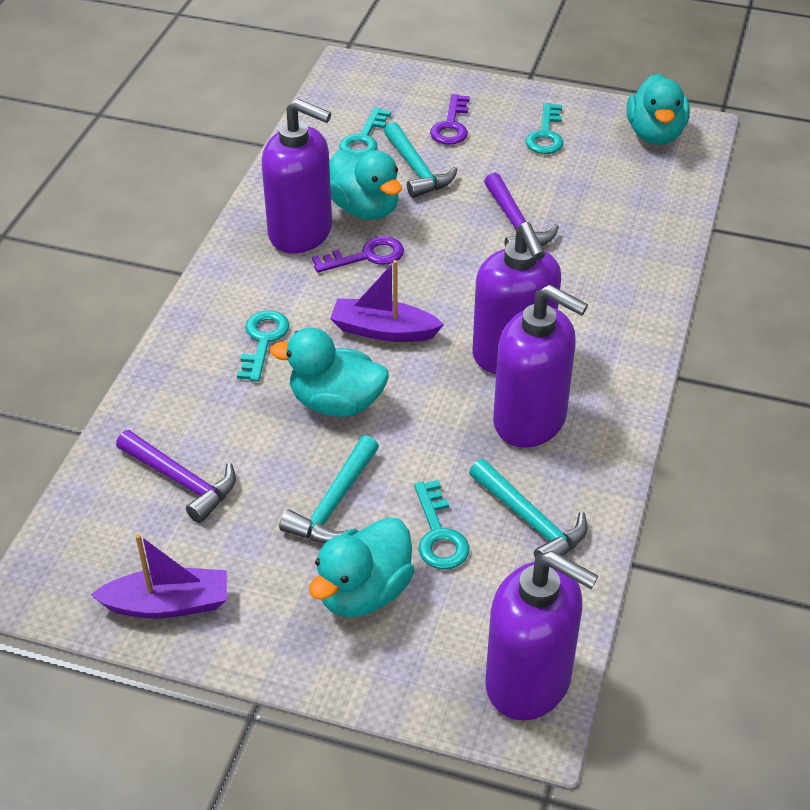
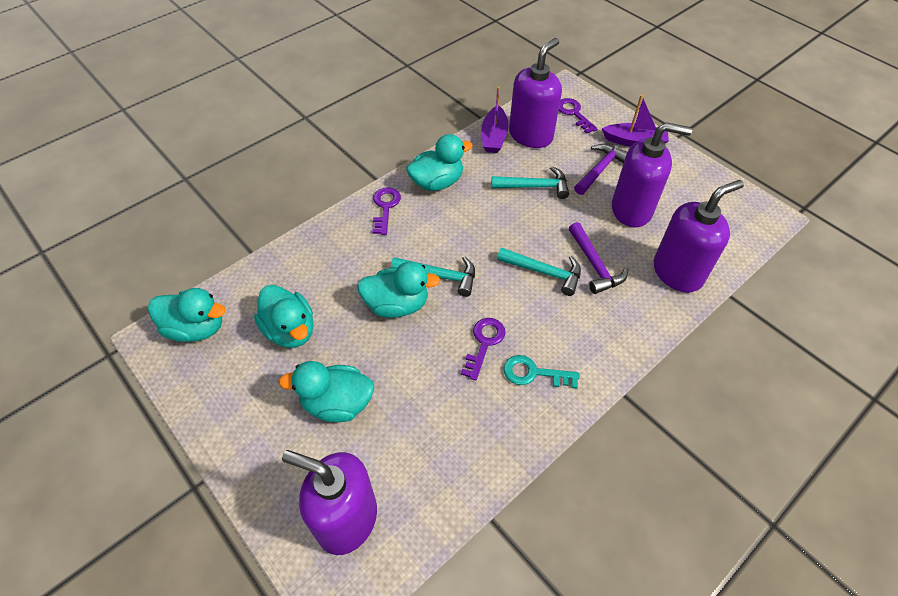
purple key: [312,236,404,273] [430,94,470,145] = 2 -> [372,187,401,235] [461,318,506,381] [559,98,598,134] = 3
turquoise duck: [270,328,389,417] [309,517,415,617] [329,150,402,220] [627,74,690,145] = 4 -> [148,288,226,342] [254,285,314,348] [279,361,374,422] [357,261,441,318] [406,134,473,191] = 5
turquoise key: [237,310,289,382] [339,107,391,157] [414,480,470,570] [525,103,564,154] = 4 -> [503,355,580,389] = 1

